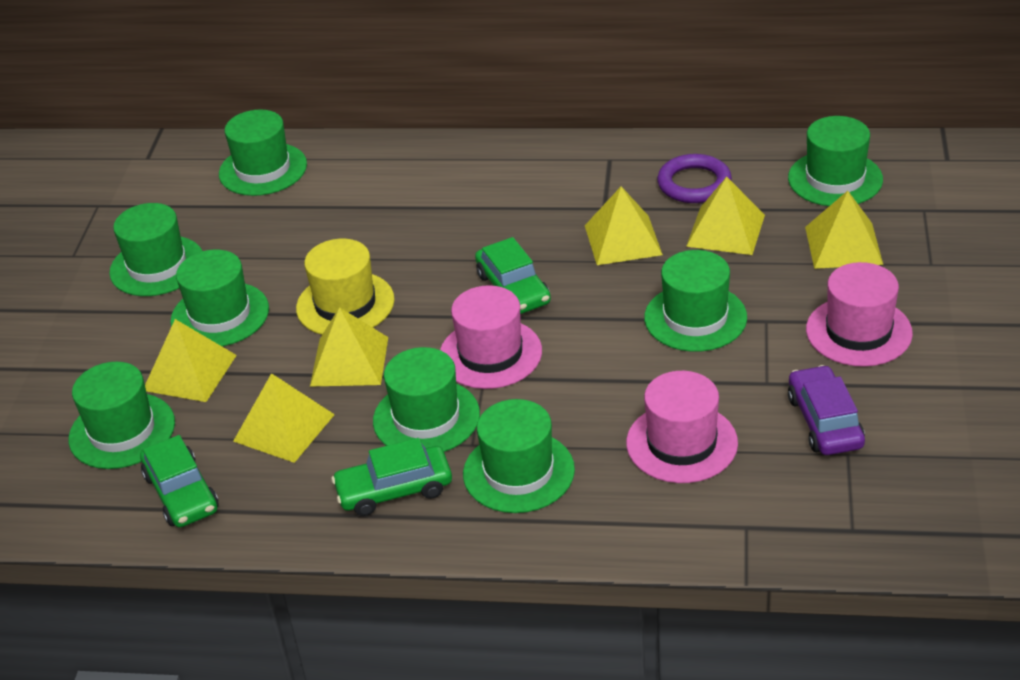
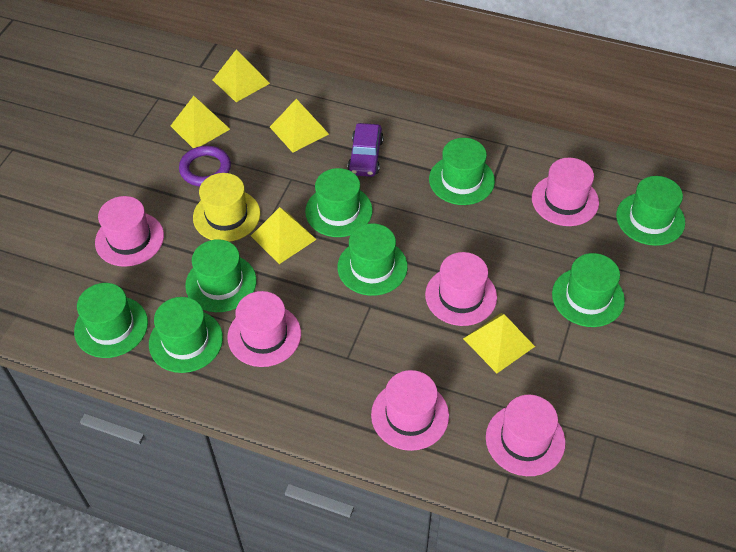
green car: [140,435,219,528] [331,438,452,516] [475,237,551,314] = 3 -> none = 0
pink hat: [440,285,542,389] [626,371,738,483] [806,262,913,367] = 3 -> [95,196,164,267] [228,291,301,367] [371,370,449,451] [425,252,497,326] [486,395,566,476] [532,158,599,226] = 6
yellow pyramid: [145,319,237,402] [233,373,335,463] [310,307,388,387] [585,186,663,265] [686,177,765,255] [805,191,883,269] = 6 -> [171,96,230,148] [213,50,270,102] [251,207,317,264] [270,99,329,153] [463,313,535,373] = 5

